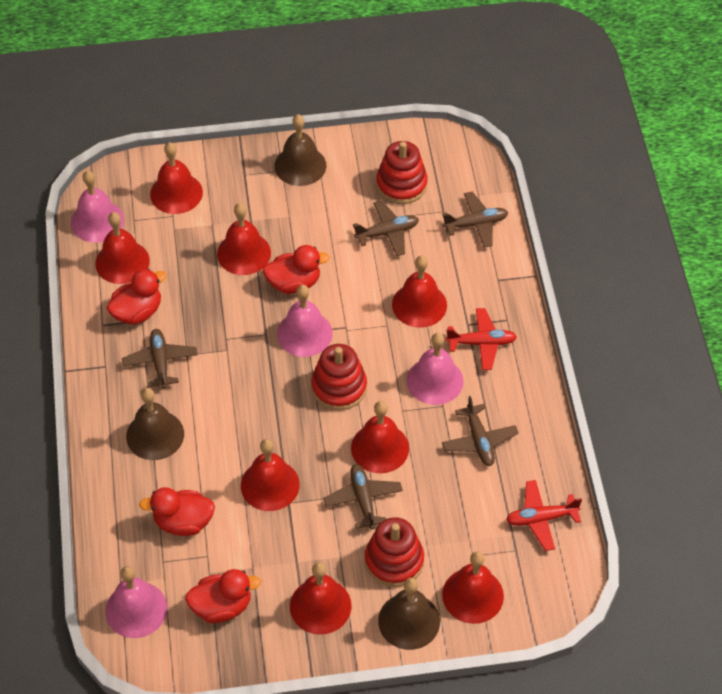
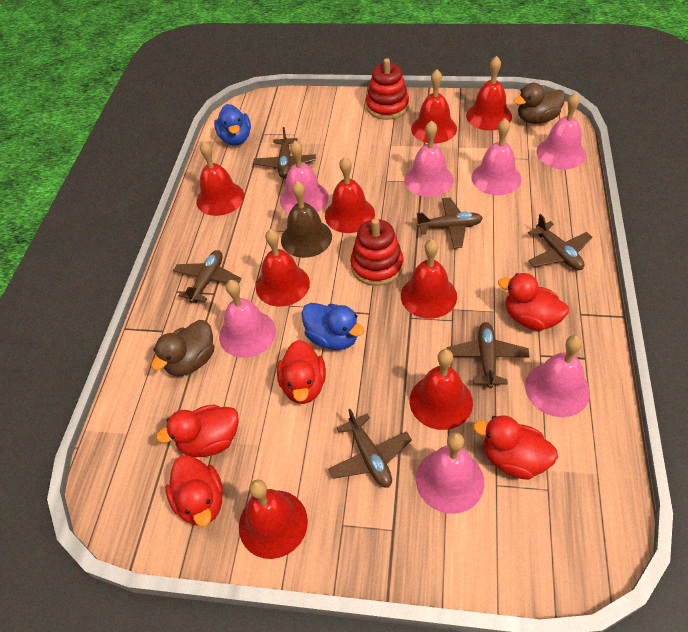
blue duck: none = 0 -> [214,104,251,146] [302,303,365,350] = 2
brown bell: [126,388,184,460] [274,114,326,186] [378,578,440,650] = 3 -> [281,181,332,258] = 1
brown duck: none = 0 -> [151,320,214,376] [513,83,565,124] = 2
brown plane: [122,329,197,389] [324,464,403,529] [353,200,419,256] [442,192,508,248] [442,396,519,466] = 5 -> [173,250,241,303] [253,127,316,178] [328,409,412,487] [416,197,483,248] [447,322,530,388] [528,214,593,270] = 6
pink bell: [71,171,124,243] [105,566,167,638] [277,285,333,357] [407,333,463,405] = 4 -> [219,280,276,358] [280,141,329,213] [405,120,454,197] [416,432,484,514] [471,118,522,195] [525,335,590,417] [536,92,586,169] = 7
red duck: [107,269,167,325] [139,487,215,536] [185,569,261,623] [263,245,330,294] = 4 -> [156,405,239,457] [165,455,223,527] [277,340,326,404] [473,415,558,480] [498,273,569,331] = 5
red plane: [446,308,517,370] [506,480,582,551] = 2 -> none = 0
red stacking toy: [311,344,367,410] [365,517,424,587] [376,141,428,204] = 3 -> [350,218,404,286] [366,58,409,120] = 2

